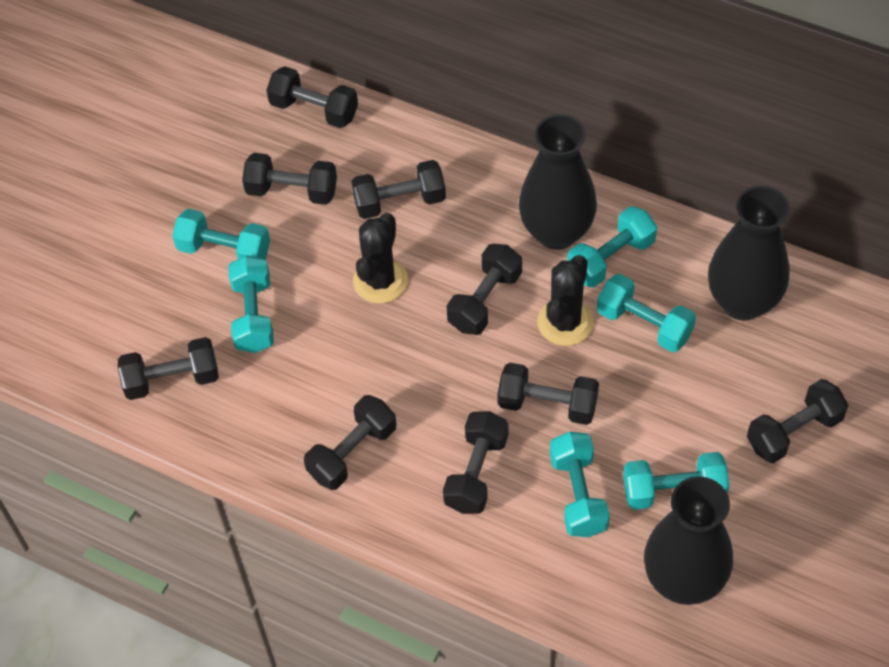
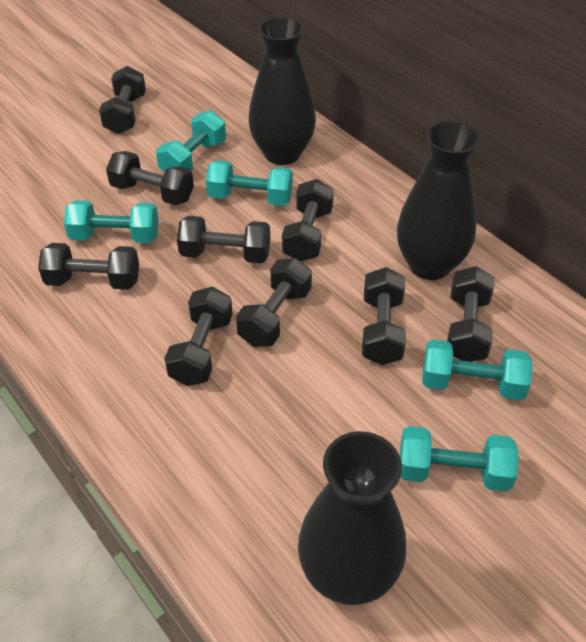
black cactus: [353,213,408,304] [537,255,594,346] = 2 -> none = 0
turquoise dumbbell: [172,208,270,259] [228,255,274,353] [550,432,610,537] [567,206,657,287] [597,274,696,352] [623,452,729,510] = 6 -> [64,200,159,243] [156,110,226,173] [206,160,293,206] [400,426,519,492] [422,339,533,400] = 5

